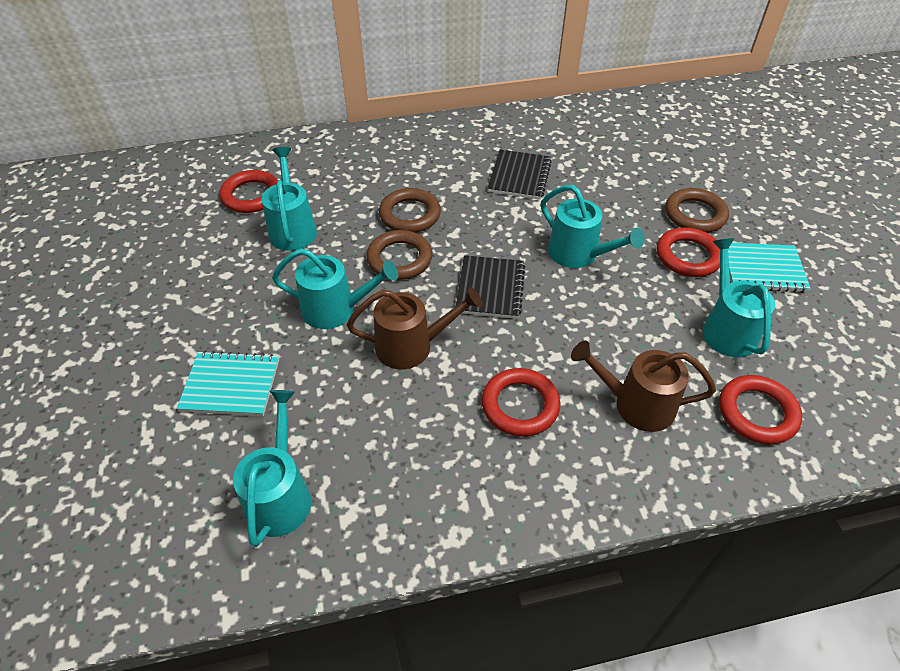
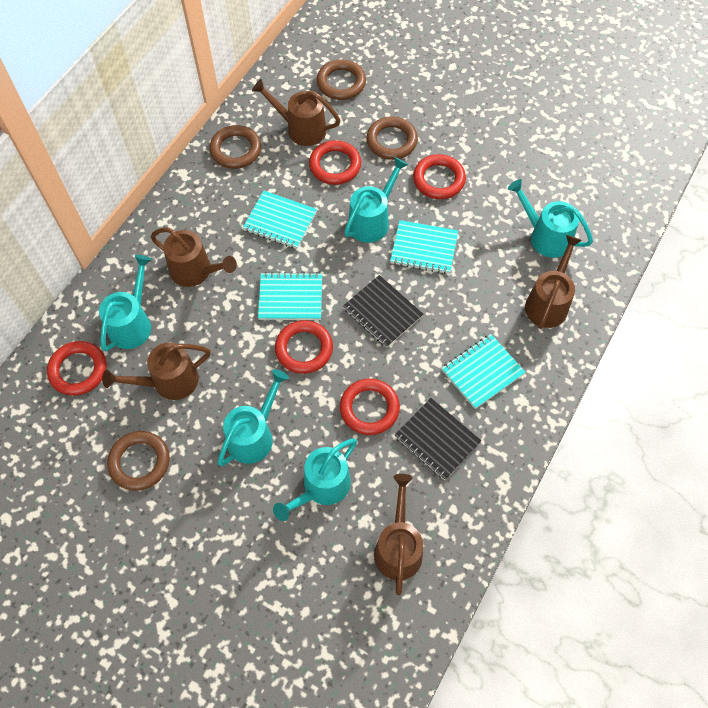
brown ring: [366,230,432,280] [379,188,441,233] [665,188,729,233] = 3 -> [107,431,170,490] [209,125,261,169] [317,60,366,100] [366,116,418,160] = 4
brown watering can: [347,287,483,369] [571,341,716,432] = 2 -> [102,342,211,400] [151,227,237,287] [252,79,340,146] [374,474,423,595] [525,235,582,329] = 5
red ring: [220,170,278,213] [482,368,560,437] [657,227,720,277] [719,375,802,444] = 4 -> [47,341,106,396] [275,320,333,374] [309,140,361,185] [340,378,400,435] [413,154,466,199] = 5
turquoise notebook: [177,351,279,416] [728,243,811,293] = 2 -> [243,190,317,249] [258,272,322,320] [390,220,458,274] [442,334,526,409] = 4

